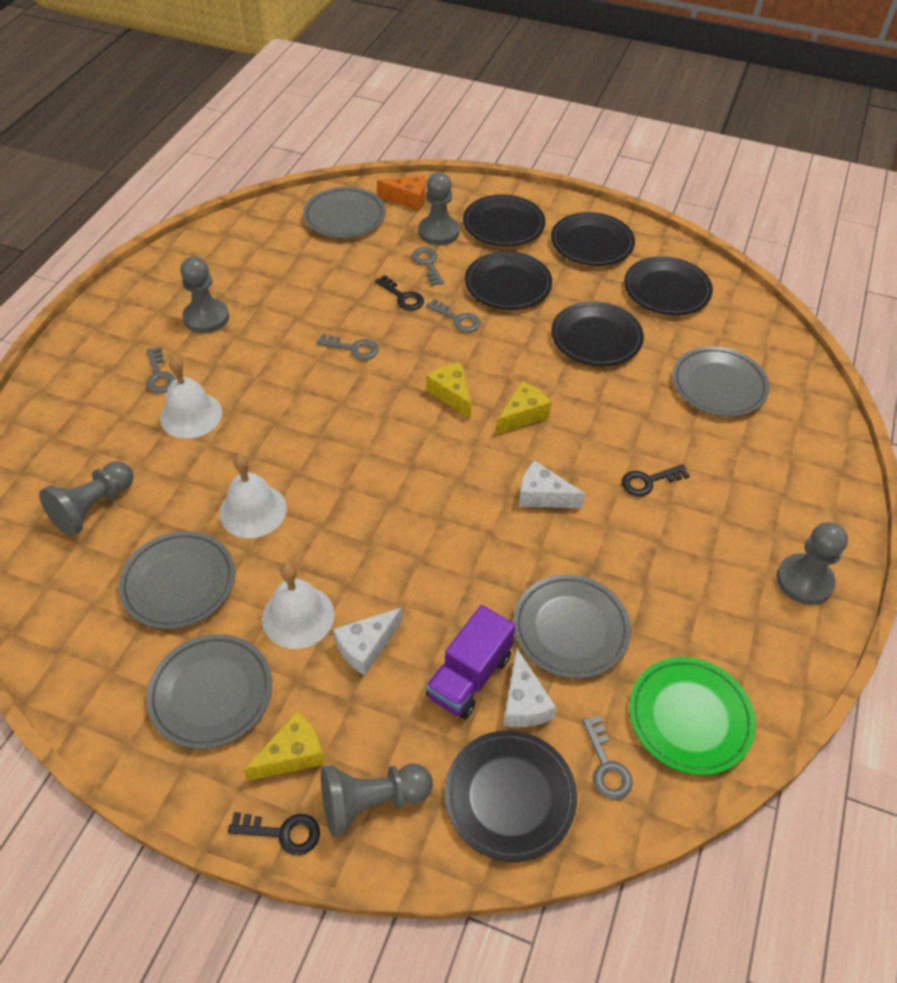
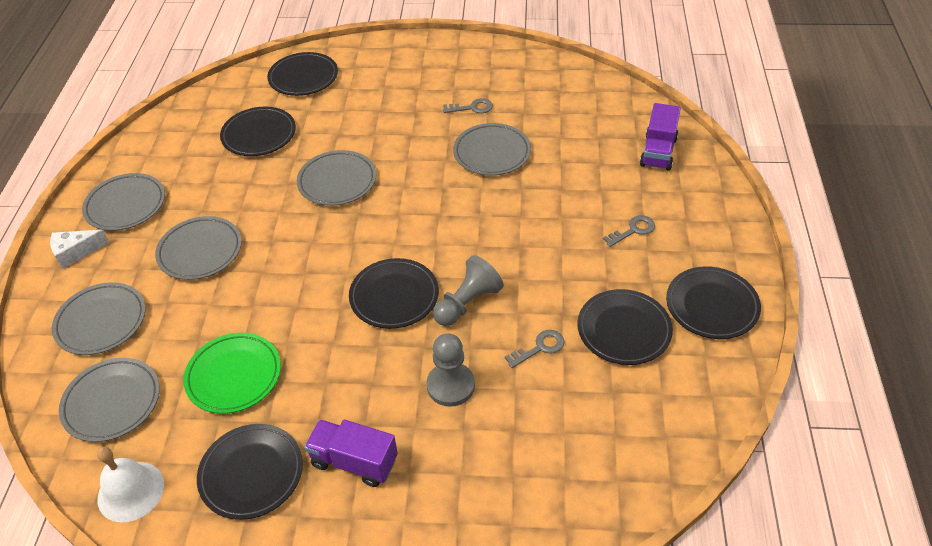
black key: [228,812,320,855] [375,275,424,311] [622,464,690,496] = 3 -> none = 0
grey key: [146,347,176,394] [316,334,379,360] [412,247,444,286] [426,299,481,333] [582,716,633,800] = 5 -> [443,98,493,113] [505,330,565,368] [603,215,655,247] = 3
grey pawn: [39,461,133,536] [180,257,229,333] [321,764,433,837] [418,172,459,245] [777,522,848,605] = 5 -> [426,333,475,407] [433,255,504,326] = 2
grey plate: [119,531,235,629] [146,634,272,749] [303,187,386,238] [513,574,631,679] [672,346,770,417] = 5 -> [52,282,146,355] [59,358,160,442] [82,173,165,231] [155,216,242,280] [297,150,376,206] [453,123,531,176] = 6
orange cheese: [377,175,425,210] = 1 -> none = 0
purple truck: [426,605,515,719] = 1 -> [304,419,398,487] [640,103,681,171] = 2
white bell: [160,357,222,439] [220,454,287,538] [262,564,335,649] = 3 -> [97,447,164,523] = 1
white cheese: [333,608,402,676] [503,648,556,727] [519,461,585,508] = 3 -> [50,230,109,269] = 1
yellow cheese: [243,711,325,781] [426,362,471,420] [496,381,551,435] = 3 -> none = 0

